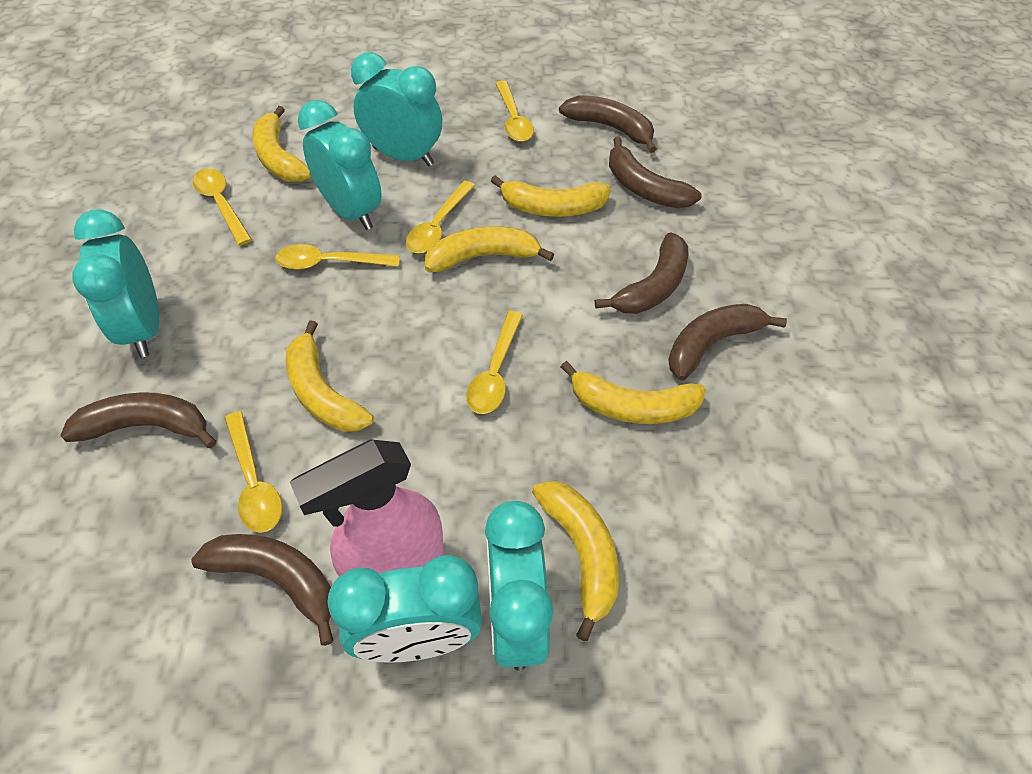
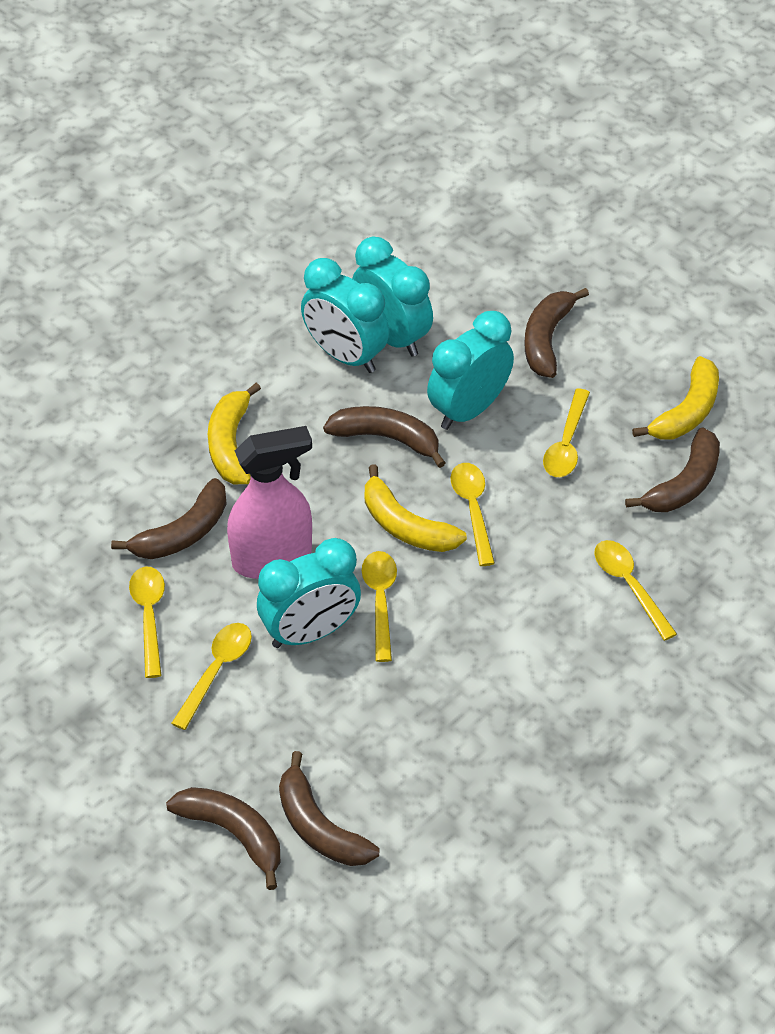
turquoise clock: [72,209,159,357] [298,100,382,230] [327,555,482,663] [351,52,442,166] [485,501,554,671] = 5 -> [257,538,361,648] [301,258,389,373] [352,237,433,356] [427,311,514,430] = 4
yellow banana: [252,106,311,182] [285,320,374,432] [425,226,554,272] [491,175,611,217] [532,481,619,641] [561,361,706,424] = 6 -> [208,383,261,484] [365,464,467,552] [632,356,719,440] = 3

